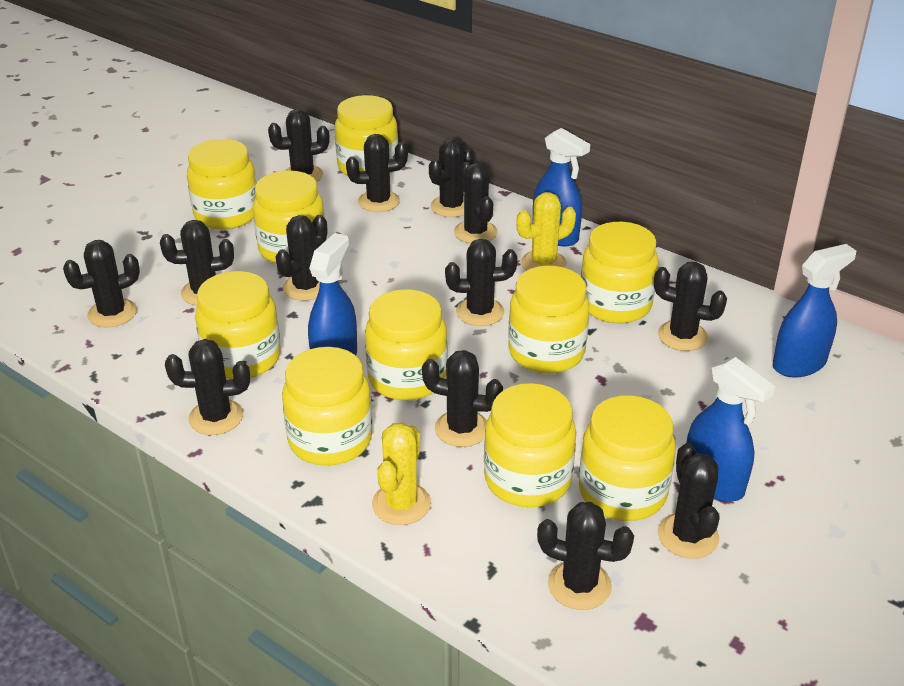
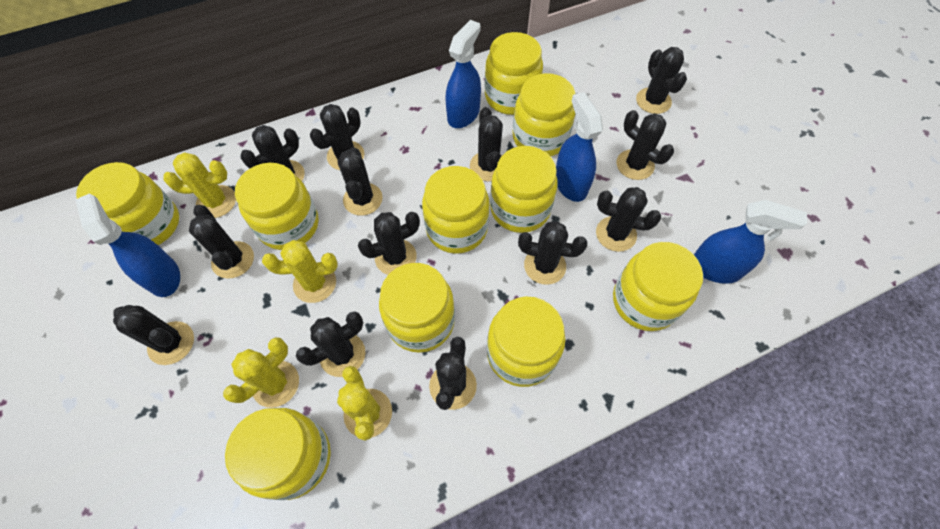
yellow cactus: [372,423,431,525] [516,192,576,270] = 2 -> [163,152,236,218] [223,337,299,408] [262,240,337,303] [337,366,392,441] = 4

